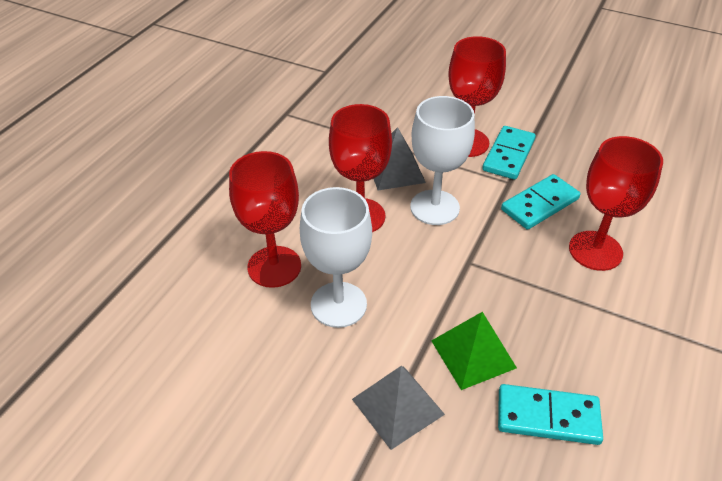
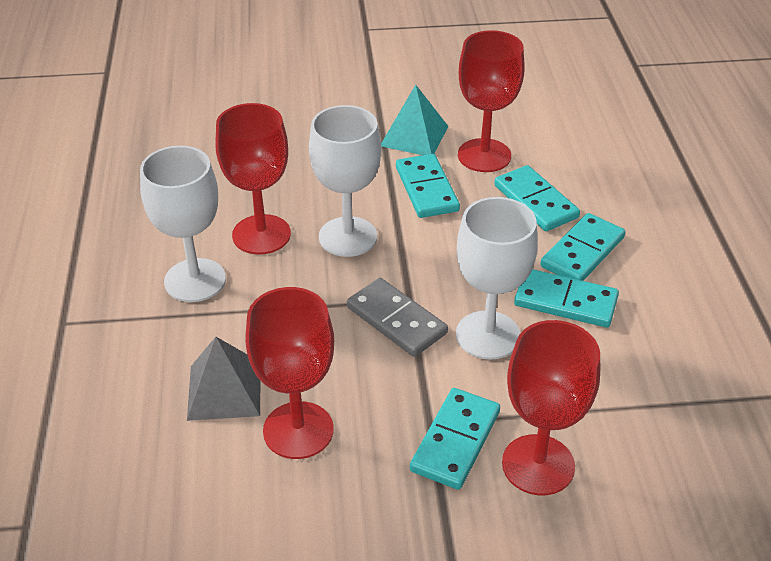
green pyramid: [431,312,517,390] = 1 -> none = 0
grey domino: none = 0 -> [347,278,448,357] = 1
grey pyramid: [352,366,445,450] [374,127,426,191] = 2 -> [187,337,260,421] = 1
turquoise domino: [482,126,536,180] [498,384,603,445] [501,174,580,230] = 3 -> [396,154,460,218] [410,388,500,490] [494,165,580,231] [514,269,619,328] [540,213,625,281] = 5
turquoise pyramid: none = 0 -> [381,85,449,155] = 1
white goblet: [300,187,372,328] [410,96,475,225] = 2 -> [140,146,226,302] [309,105,381,257] [456,197,538,360] = 3

